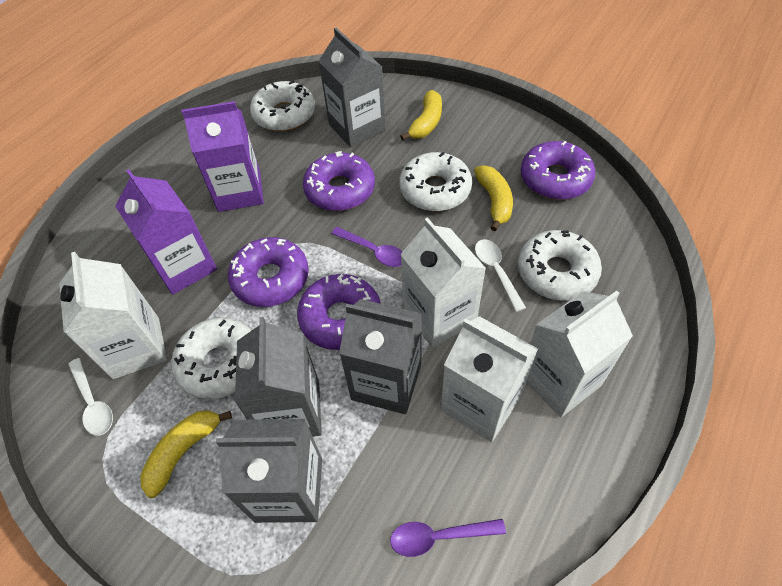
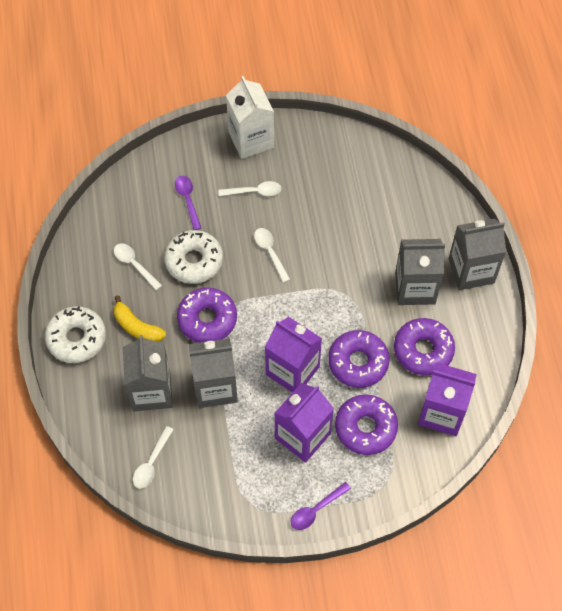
purple carton: [115,169,217,295] [182,101,264,212] = 2 -> [265,317,322,393] [274,383,334,463] [418,362,477,436] = 3
white carton: [59,252,167,379] [400,217,486,348] [441,316,538,442] [526,291,633,418] = 4 -> [226,76,274,159] = 1
white donut: [171,317,252,400] [250,81,315,132] [399,152,472,211] [518,230,602,301] = 4 -> [45,306,106,363] [164,230,223,284] = 2
white spoon: [68,358,113,436] [475,239,526,312] = 2 -> [114,243,162,290] [133,426,174,489] [218,181,281,196] [254,228,290,283] = 4
yellow banana: [140,410,232,498] [400,90,442,141] [474,165,513,231] = 3 -> [114,295,166,342] = 1

